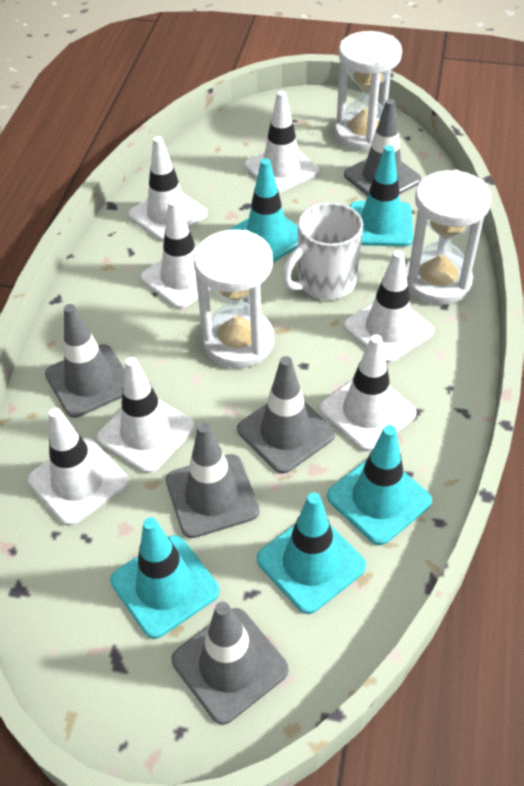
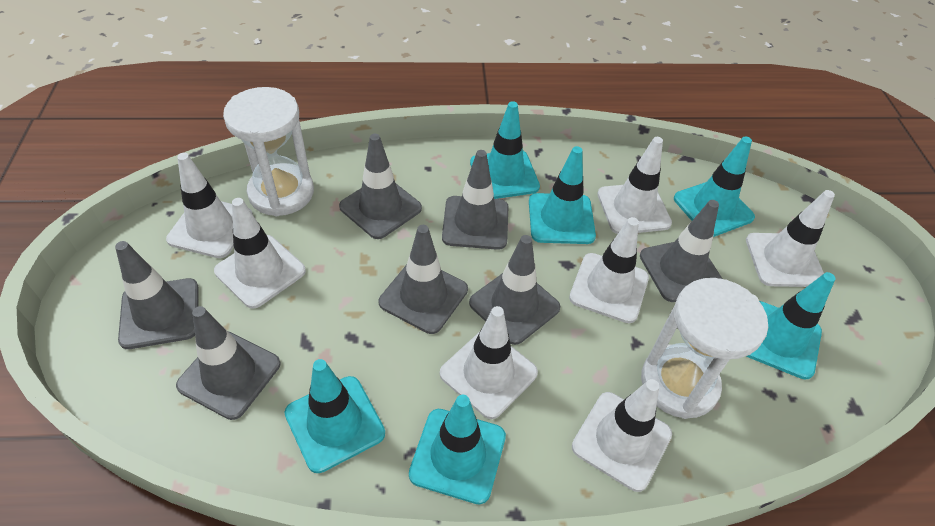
grey traffic cone: [45,304,125,418] [166,422,260,538] [172,601,288,725] [237,356,335,474] [344,99,421,196] = 5 -> [115,241,199,349] [176,306,280,420] [339,134,422,239] [379,225,468,334] [442,150,509,250] [469,235,560,345] [640,200,723,302] = 7
turquoise traffic cone: [110,517,219,639] [229,158,298,262] [257,492,366,614] [327,425,432,545] [350,145,413,246] = 5 -> [284,359,385,473] [409,395,506,504] [470,101,540,199] [529,146,596,244] [674,137,755,237] [746,272,835,380] = 6
white hourglass: [194,229,274,368] [335,31,402,152] [406,170,492,305] = 3 -> [223,87,314,217] [641,278,768,419] = 2
white mug: [282,202,363,300] = 1 -> none = 0

